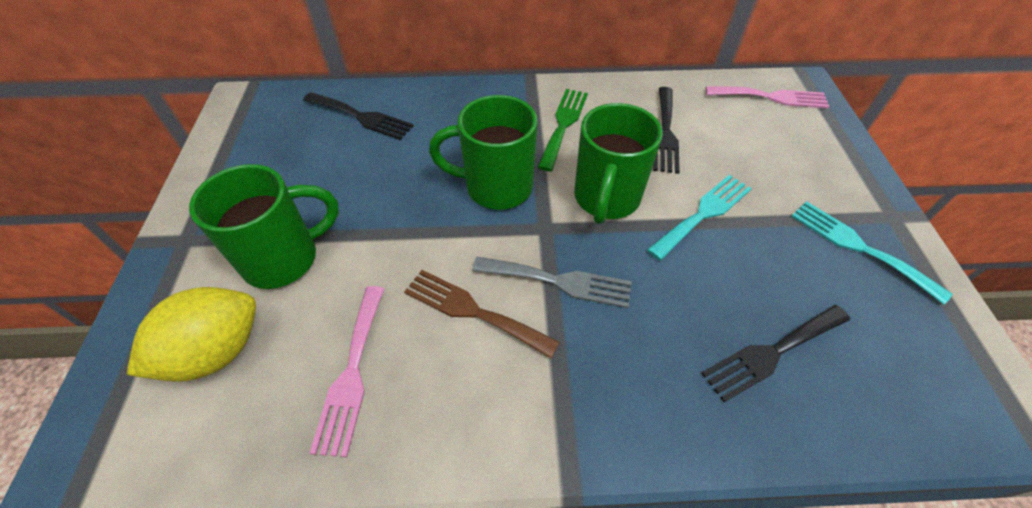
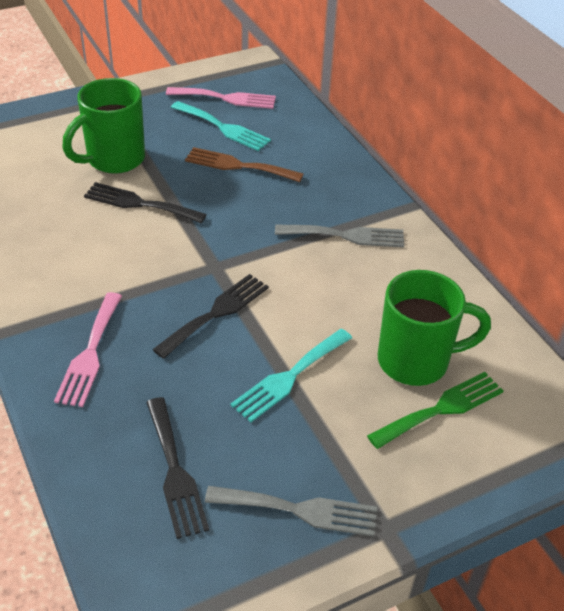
green mug: [189,164,339,289] [429,95,537,210] [574,103,663,224] = 3 -> [62,78,145,174] [378,270,491,386] = 2
grey fork: [472,257,632,308] = 1 -> [205,486,377,537] [275,225,404,247] = 2
yellow lemon: [127,287,256,382] = 1 -> none = 0

